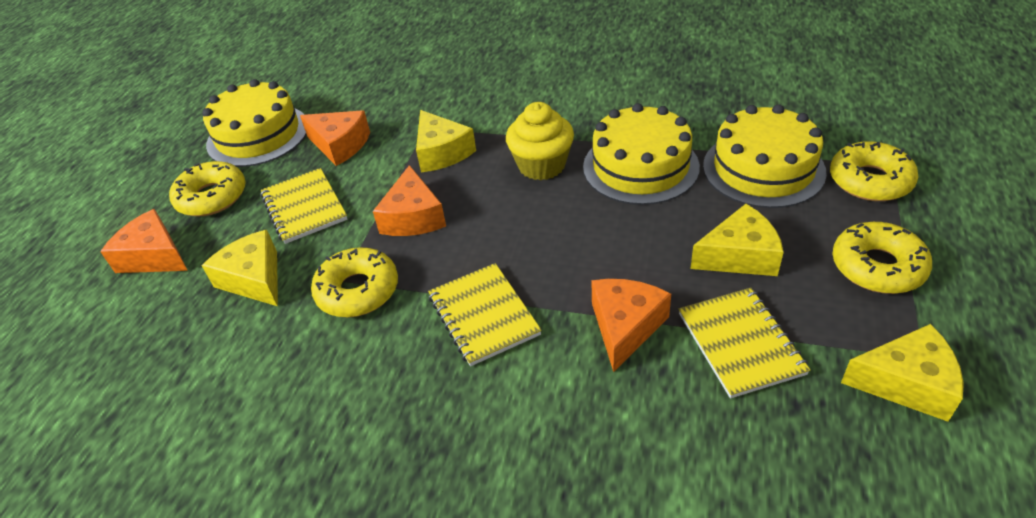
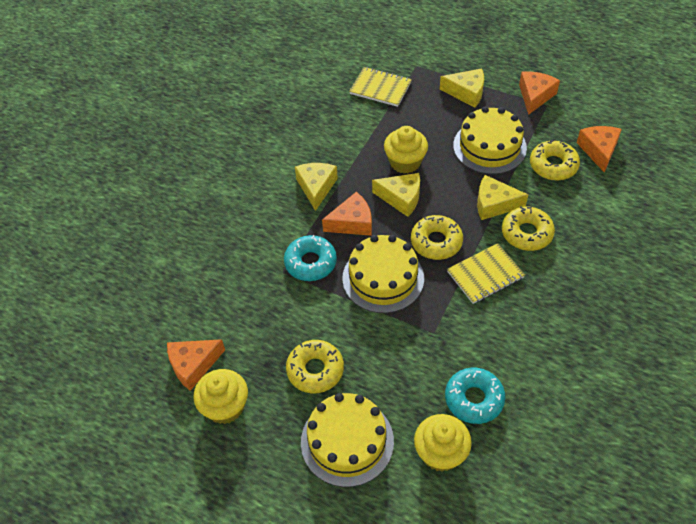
turquoise donut: none = 0 -> [284,235,337,281] [445,367,505,424] = 2
yellow cupcake: [506,102,574,180] = 1 -> [193,369,248,424] [384,126,428,174] [414,414,472,472] = 3
yellow notebook: [260,168,347,244] [428,263,542,366] [679,288,810,398] = 3 -> [349,67,412,107] [447,243,525,304] = 2

